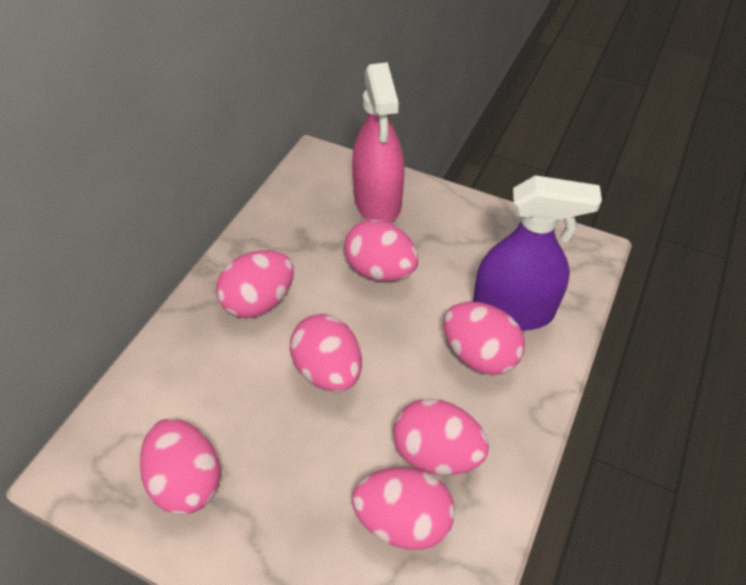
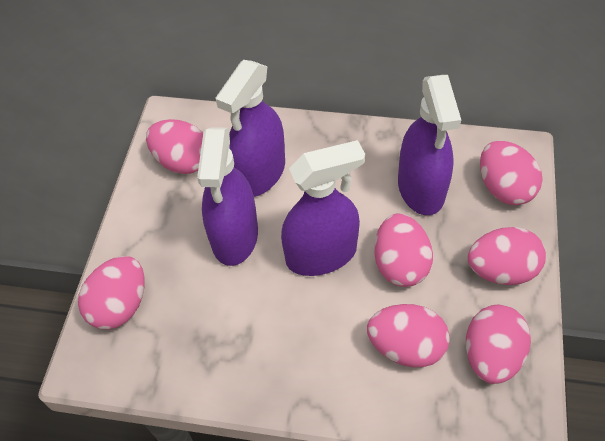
pink spray bottle: [352,62,404,223] = 1 -> none = 0
purple spray bottle: [473,175,602,331] = 1 -> [197,127,258,266] [216,60,285,197] [281,140,365,276] [398,75,461,215] = 4

